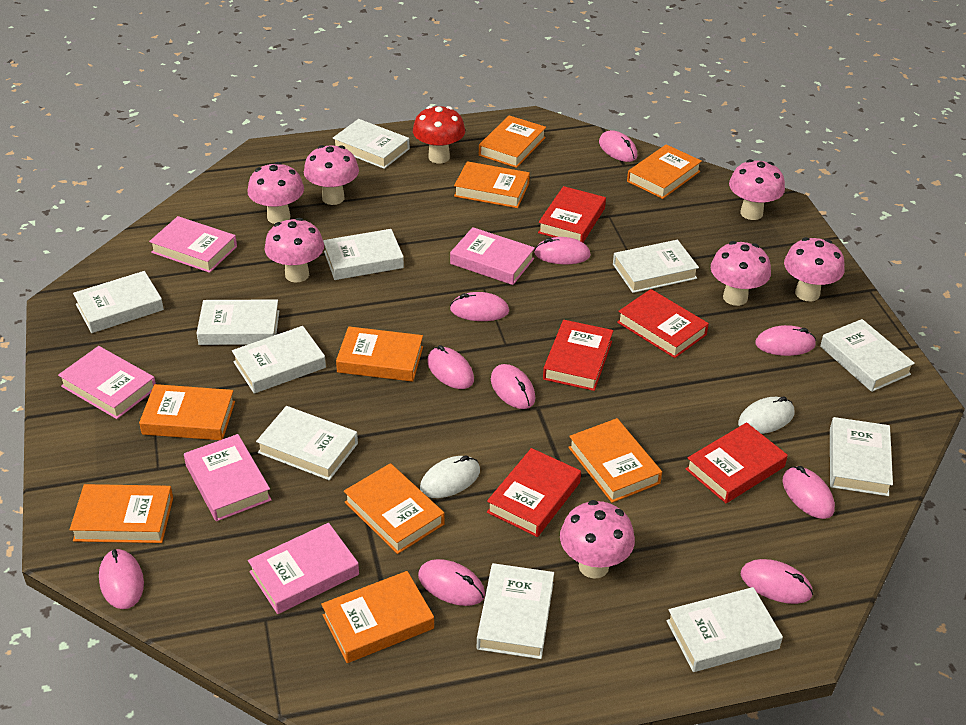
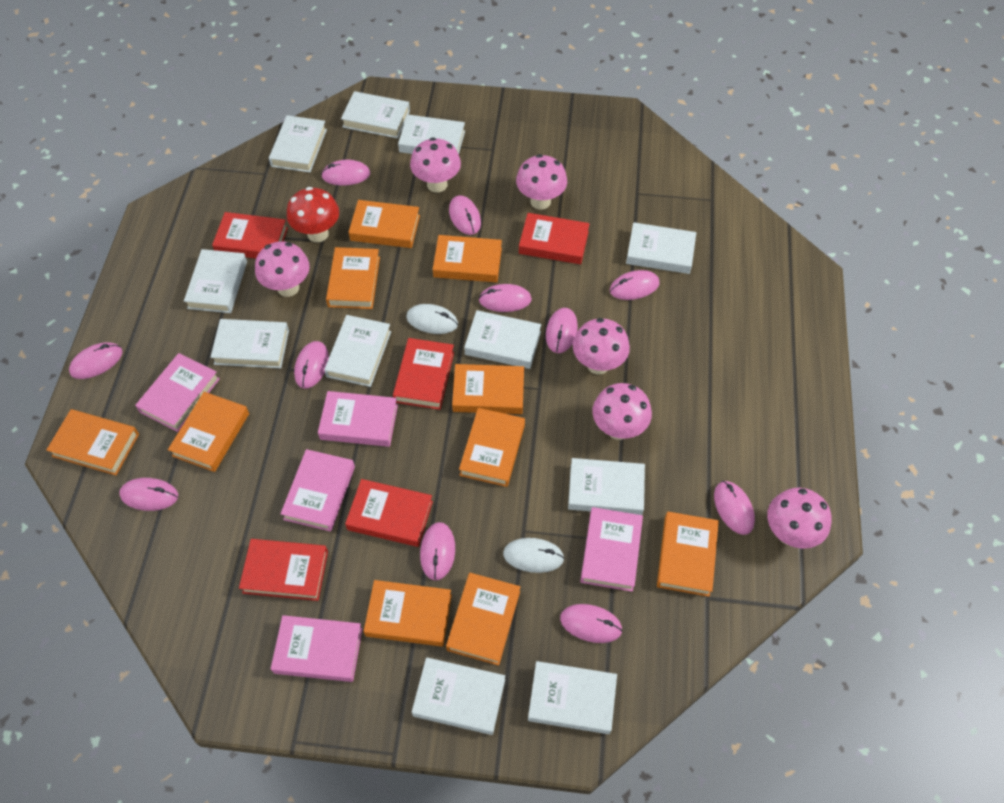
orange book: [70,484,173,543] [139,384,235,440] [321,571,434,663] [336,326,423,382] [344,463,445,554] [454,161,530,208] [479,115,546,168] [568,418,662,503] [627,144,702,199] = 9 -> [46,409,139,475] [168,392,249,472] [326,247,380,309] [349,200,420,248] [364,580,452,647] [433,235,502,282] [446,573,520,666] [452,364,524,414] [459,408,525,487] [657,512,719,597] = 10
pink mouse: [99,549,144,609] [418,559,485,606] [427,345,474,389] [450,292,509,321] [491,364,535,409] [534,237,591,264] [599,130,638,162] [740,559,813,604] [755,325,816,356] [783,466,835,519] = 10 -> [69,342,123,379] [119,478,178,511] [294,341,329,388] [321,160,370,186] [420,522,455,580] [449,195,481,235] [479,284,532,312] [546,308,578,353] [560,604,623,643] [610,270,660,300] [714,481,755,535] = 11
pink mushroom: [247,162,304,224] [265,218,324,283] [304,145,359,205] [560,500,635,579] [711,241,771,306] [729,159,785,220] [784,237,844,302] = 7 -> [255,241,310,297] [410,137,461,193] [516,154,567,209] [573,318,630,375] [592,383,652,440] [767,488,832,549] = 6

